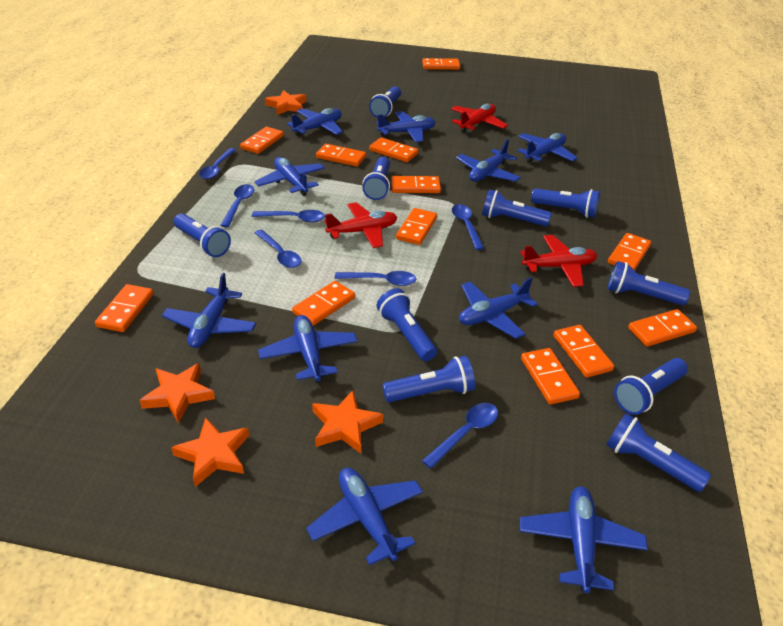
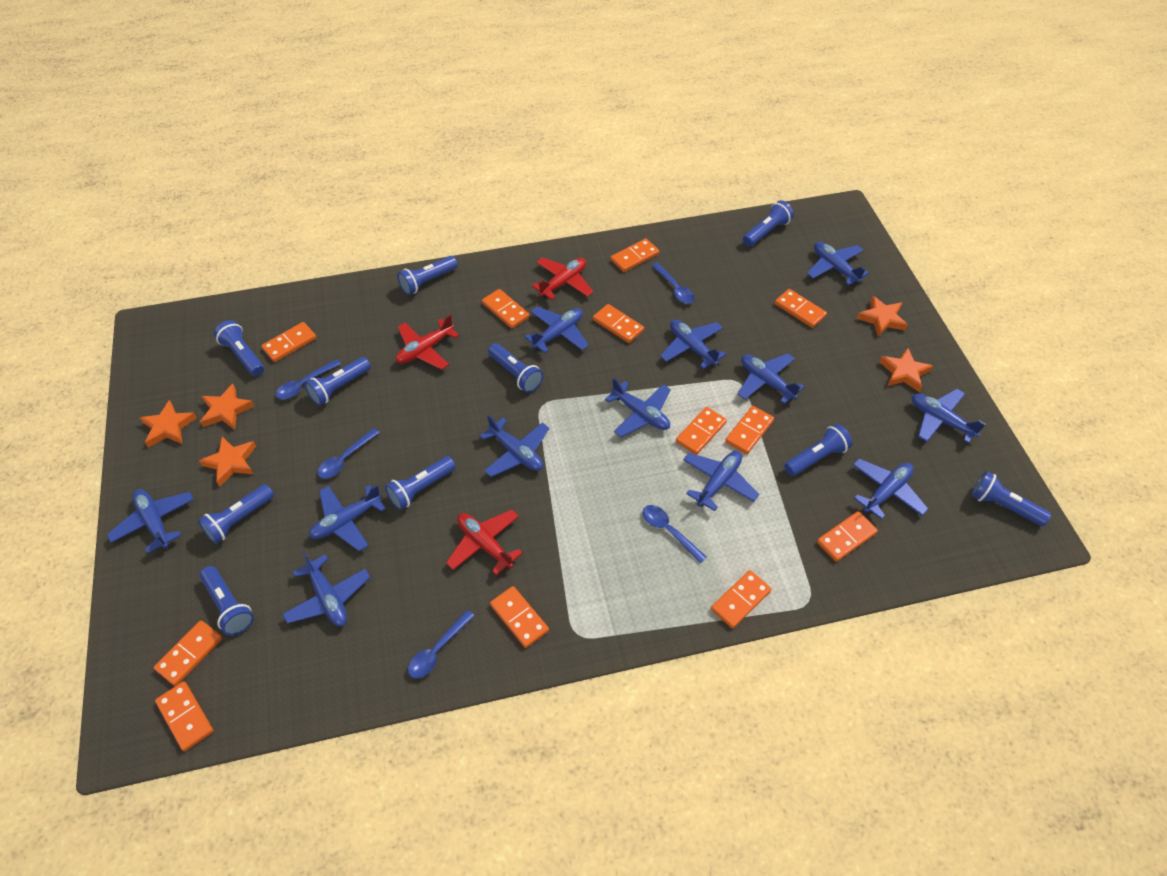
blue plane: [162,273,256,348] [254,157,325,196] [258,315,358,383] [287,108,343,136] [306,468,423,565] [376,111,435,142] [456,139,521,182] [459,277,537,339] [517,133,578,163] [520,486,648,593] = 10 -> [107,489,194,553] [282,551,370,626] [309,485,386,551] [480,415,549,477] [524,306,589,353] [605,378,671,437] [660,320,726,369] [683,451,759,511] [738,353,804,404] [807,242,869,286] [853,459,928,519] [912,389,986,443] = 12
blue spoon: [199,148,236,179] [220,184,254,227] [252,210,325,222] [255,229,302,268] [335,271,416,286] [422,403,498,469] [452,204,484,250] = 7 -> [276,359,341,399] [318,428,380,479] [408,610,475,678] [643,505,707,563] [652,262,695,304] = 5
orange star: [139,363,215,423] [171,417,249,487] [265,90,306,115] [312,390,383,453] = 4 -> [140,400,197,448] [199,437,256,487] [200,384,254,430] [856,295,908,337] [879,348,933,392] = 5

